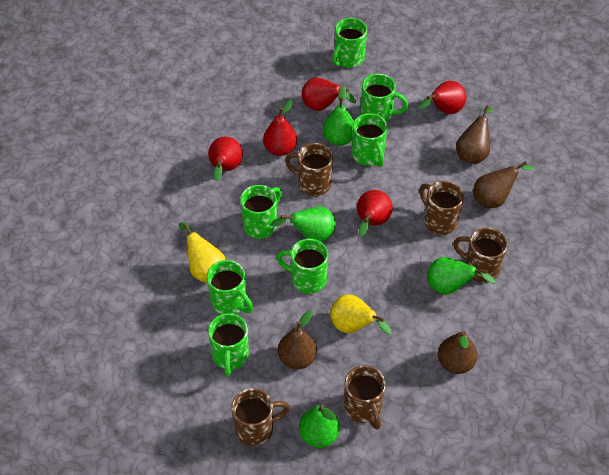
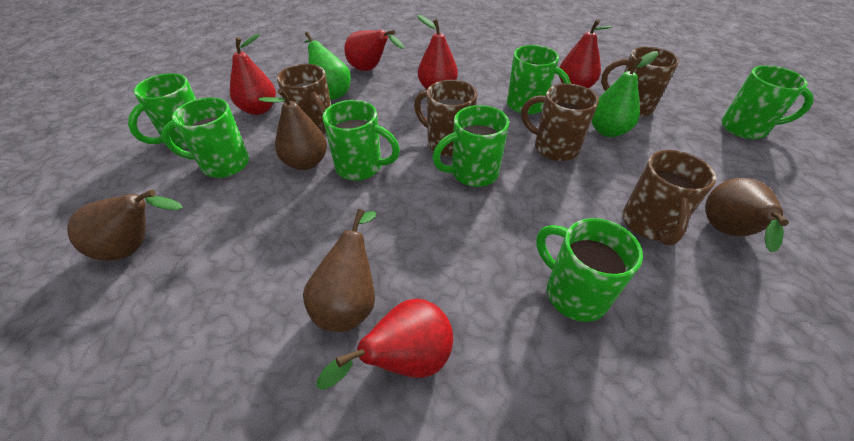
green pear: [271,206,336,242] [299,405,340,448] [323,86,354,146] [427,257,496,295] = 4 -> [304,32,351,100] [591,51,658,137] = 2
yellow pear: [179,222,225,283] [330,294,392,335] = 2 -> none = 0

